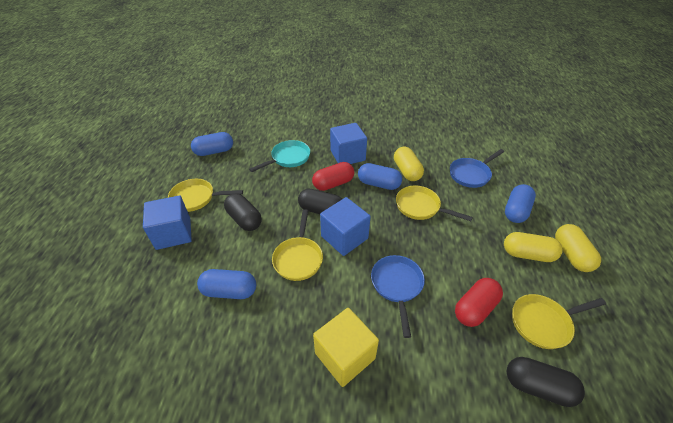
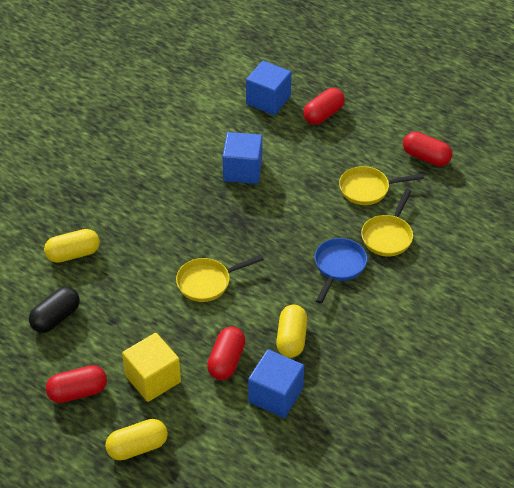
black capsule: [224,193,262,231] [298,189,342,214] [507,357,585,407] = 3 -> [29,287,80,333] = 1
blue capsule: [191,132,233,156] [197,269,256,299] [358,163,402,190] [505,184,536,223] = 4 -> none = 0
blue pan: [371,255,425,338] [450,149,504,188] = 2 -> [315,238,367,304] = 1
red capsule: [312,162,354,191] [455,278,503,327] = 2 -> [46,365,107,403] [207,327,245,380] [303,88,345,125] [403,132,452,166] = 4
turquoise pan: [249,140,310,172] = 1 -> none = 0
yellow pan: [168,179,243,212] [272,209,323,281] [396,185,473,221] [512,294,606,349] = 4 -> [176,255,264,302] [339,166,424,205] [361,189,413,257] = 3

